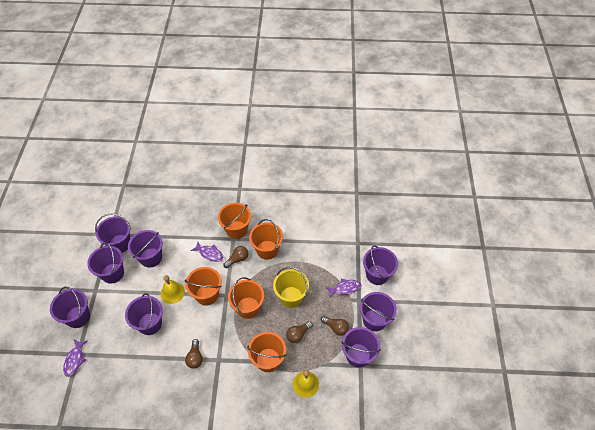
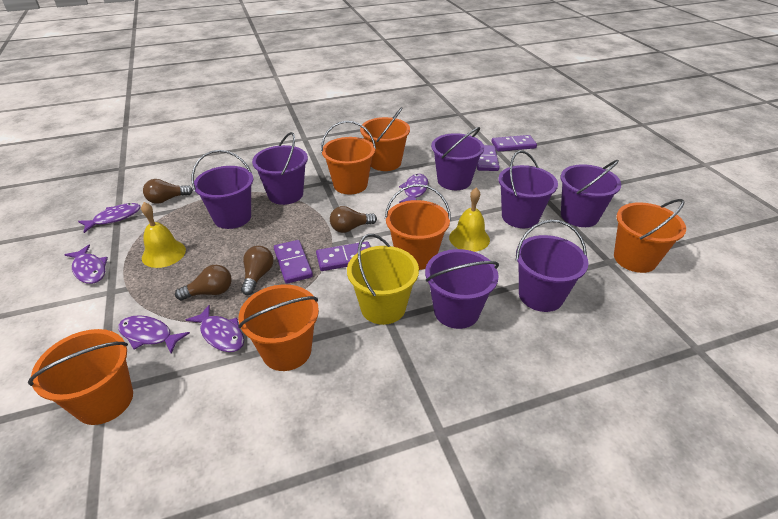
orange bucket: [185,267,222,306] [218,203,251,239] [228,277,264,319] [247,332,286,372] [249,219,283,260] = 5 -> [28,329,133,425] [238,284,319,371] [321,121,376,194] [360,107,410,171] [385,184,451,270] [614,199,686,273] = 6
purple bucket: [50,287,90,328] [87,242,124,284] [95,214,131,253] [125,293,163,335] [128,230,163,268] [341,327,381,368] [360,292,397,331] [363,245,398,285] = 8 -> [192,150,253,229] [252,132,308,205] [425,249,499,329] [431,127,484,190] [498,151,558,228] [516,220,588,312] [561,160,621,227] = 7
purple domino: none = 0 -> [274,240,313,284] [316,242,370,271] [477,145,500,171] [491,135,537,152] = 4
purple fish: [63,340,87,377] [191,242,223,262] [325,279,361,299] = 3 -> [64,245,108,284] [78,203,141,233] [118,315,190,354] [186,305,244,352] [399,174,428,203] = 5

